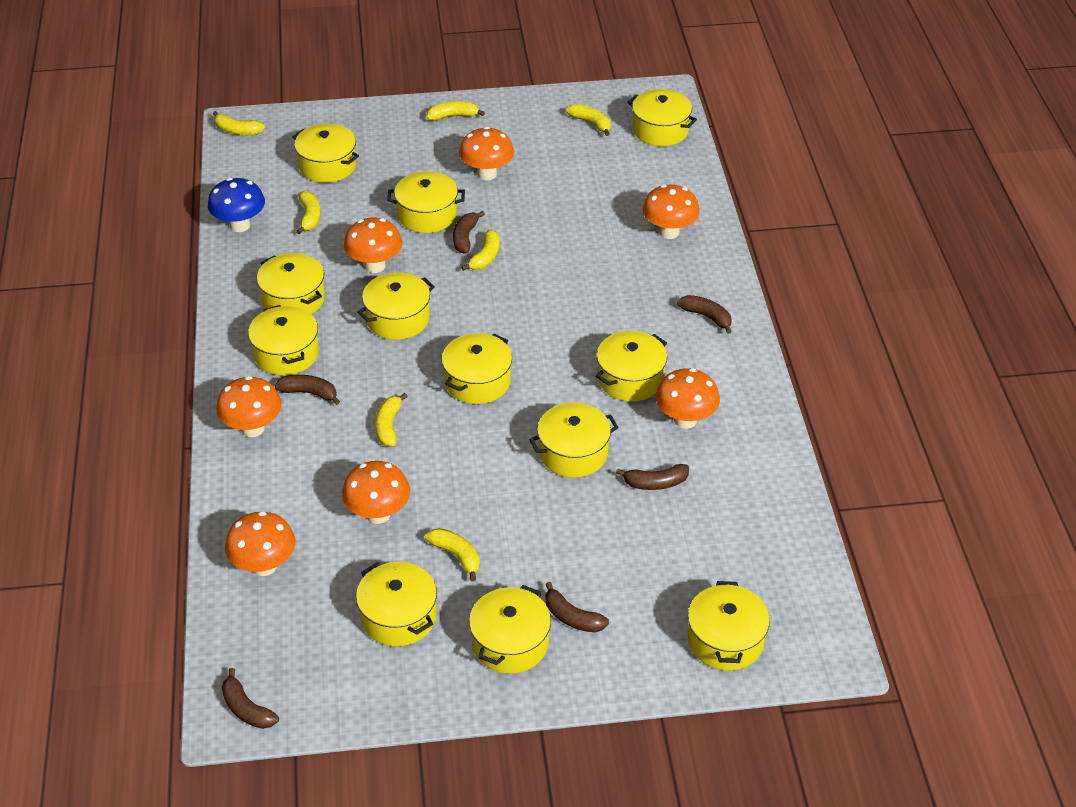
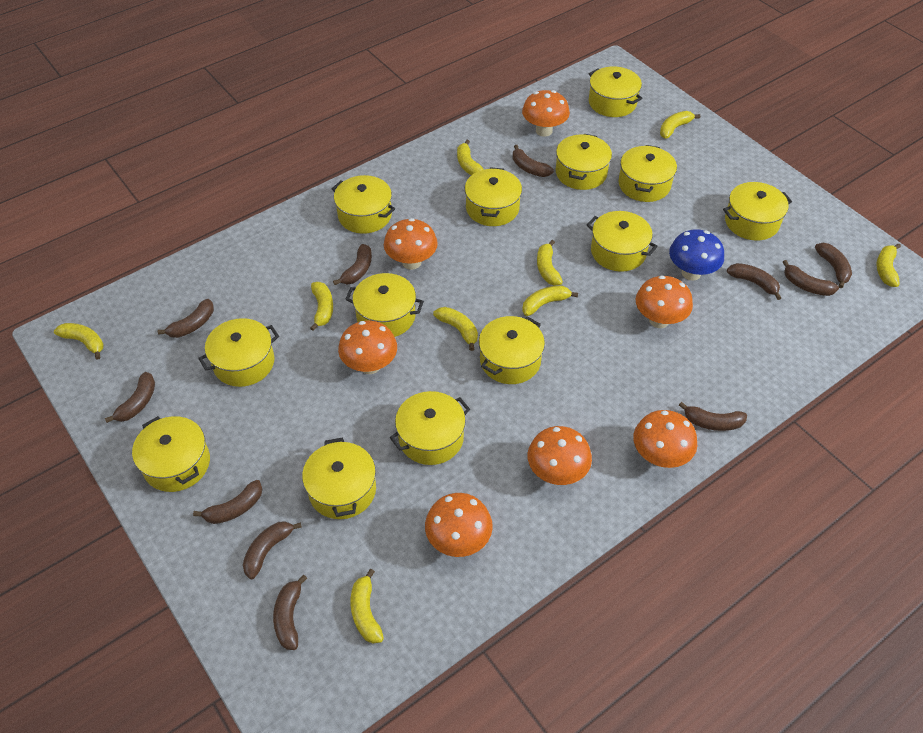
brown banana: [222,668,279,729] [275,375,340,405] [453,211,485,253] [545,582,609,632] [616,464,689,490] [677,295,732,334] = 6 -> [105,372,155,423] [158,299,214,338] [193,480,262,524] [243,521,302,579] [273,575,307,650] [333,244,372,285] [513,145,554,177] [679,402,747,431] [727,263,781,300] [783,260,839,296] [815,243,852,288] = 11
yellow banana: [213,111,265,135] [296,191,321,234] [375,393,408,446] [425,528,480,581] [426,101,485,121] [461,229,500,271] [566,104,611,136] = 7 -> [54,323,104,360] [310,282,333,331] [351,569,384,643] [433,307,478,351] [457,140,484,175] [522,285,578,316] [537,240,563,286] [660,111,700,139] [877,243,901,287] = 9
yellow pot: [248,305,319,375] [257,253,325,314] [293,124,359,183] [356,562,437,646] [358,272,435,340] [387,171,465,233] [442,333,512,404] [469,585,551,674] [529,403,619,478] [596,331,667,401] [627,89,697,146] [688,581,770,671] = 12 -> [132,416,210,492] [198,318,279,387] [302,438,376,519] [332,175,395,234] [345,273,424,337] [390,391,470,465] [465,167,522,226] [479,316,545,384] [556,134,612,190] [587,211,658,272] [589,67,643,117] [618,145,677,202] [723,182,792,241] = 13

